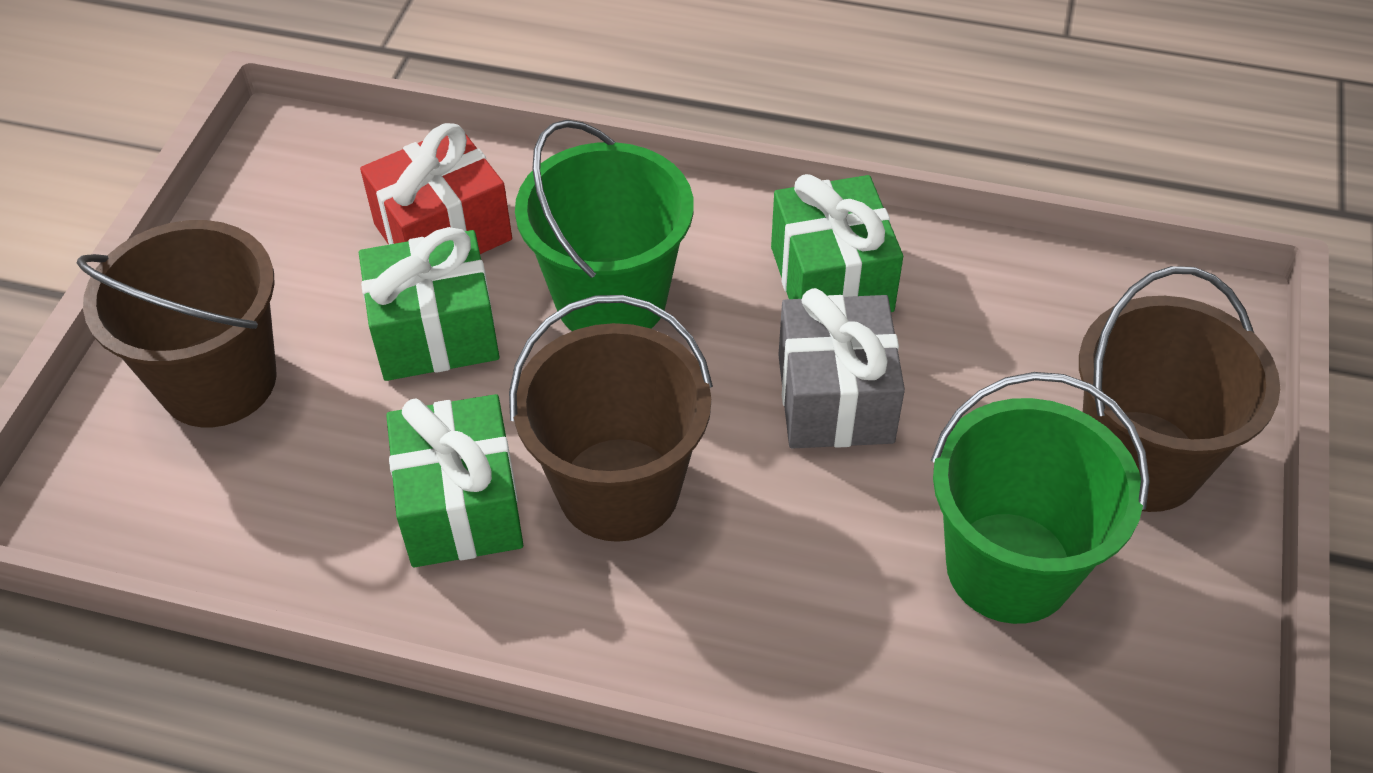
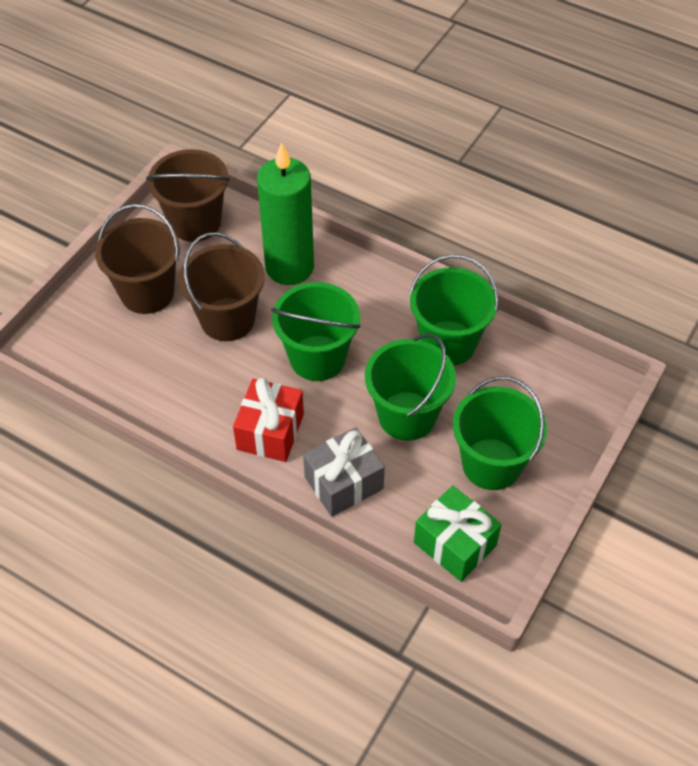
green bucket: [515,120,694,331] [931,372,1150,624] = 2 -> [271,282,360,381] [365,333,456,441] [410,254,499,365] [453,376,547,490] = 4
green candle: none = 0 -> [257,142,314,285] = 1
green gift: [359,227,499,381] [386,394,523,567] [771,174,903,312] = 3 -> [414,485,502,582] = 1

